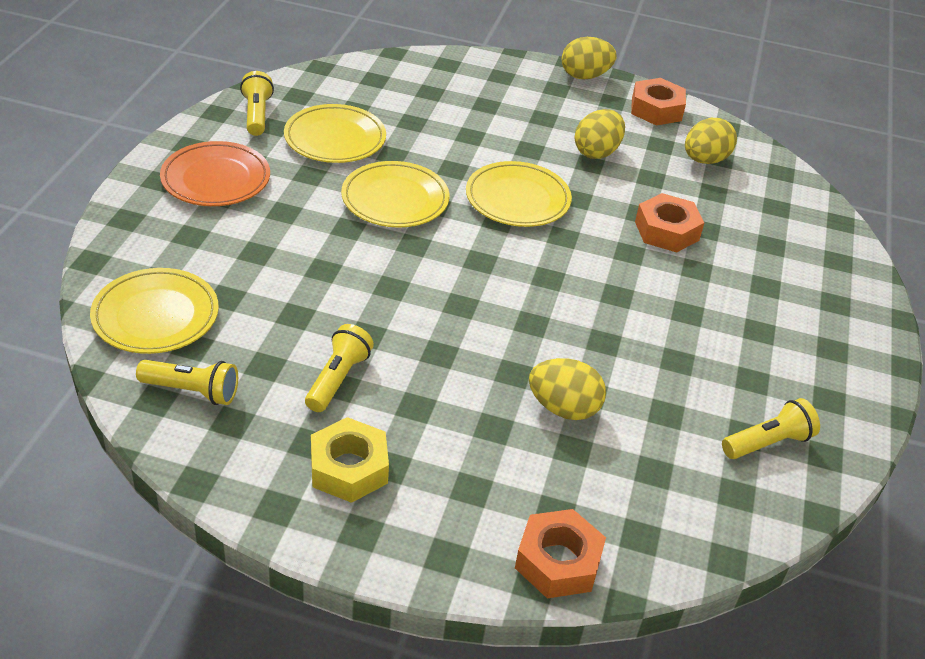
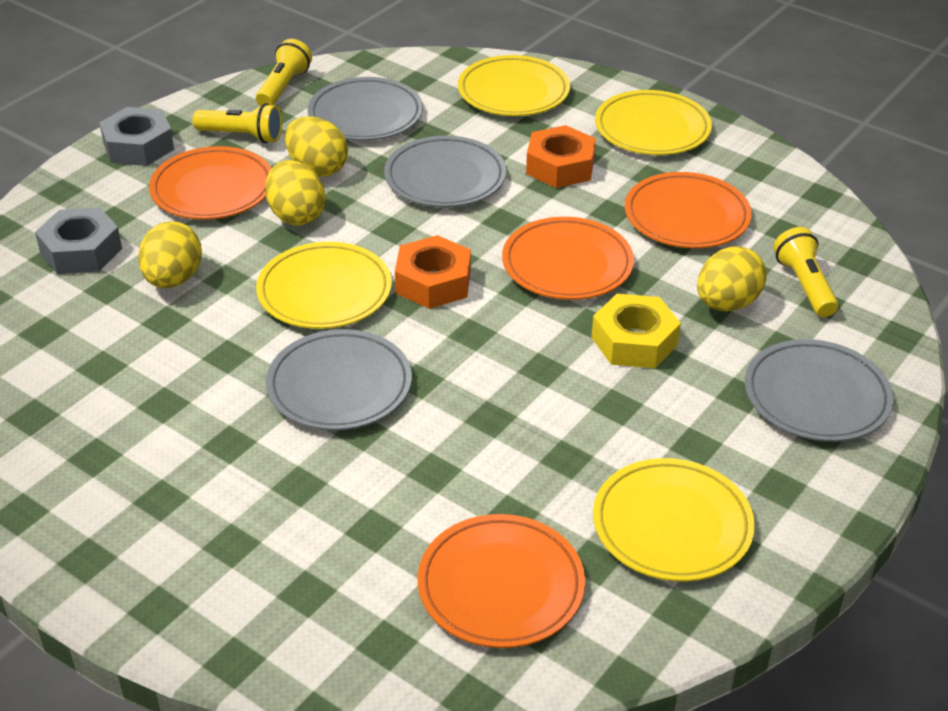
grey nut: none = 0 -> [35,207,122,274] [99,107,174,166] = 2
grey plate: none = 0 -> [266,329,412,430] [308,77,423,141] [384,136,506,207] [745,339,893,442] = 4
orange nut: [515,509,606,598] [631,78,686,126] [635,193,704,252] = 3 -> [395,235,471,309] [526,125,596,188] = 2
orange plate: [160,141,270,206] = 1 -> [149,146,271,220] [417,514,585,648] [502,217,634,300] [625,172,752,248] = 4
yellow flashlight: [136,360,238,405] [240,71,274,136] [305,324,374,412] [722,398,820,459] = 4 -> [193,103,282,143] [256,39,312,106] [773,227,838,317] = 3

